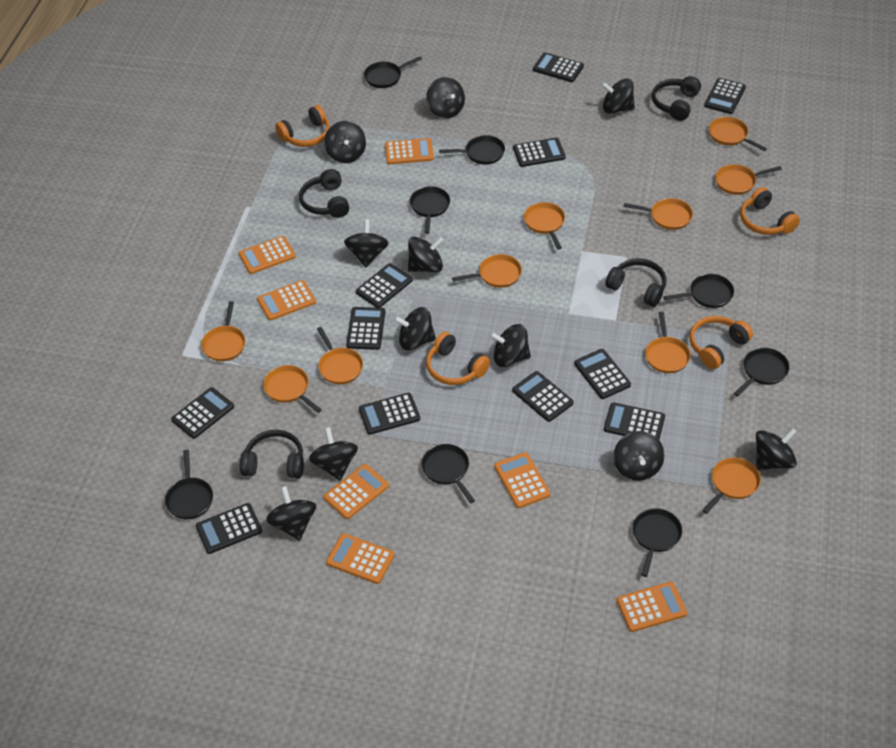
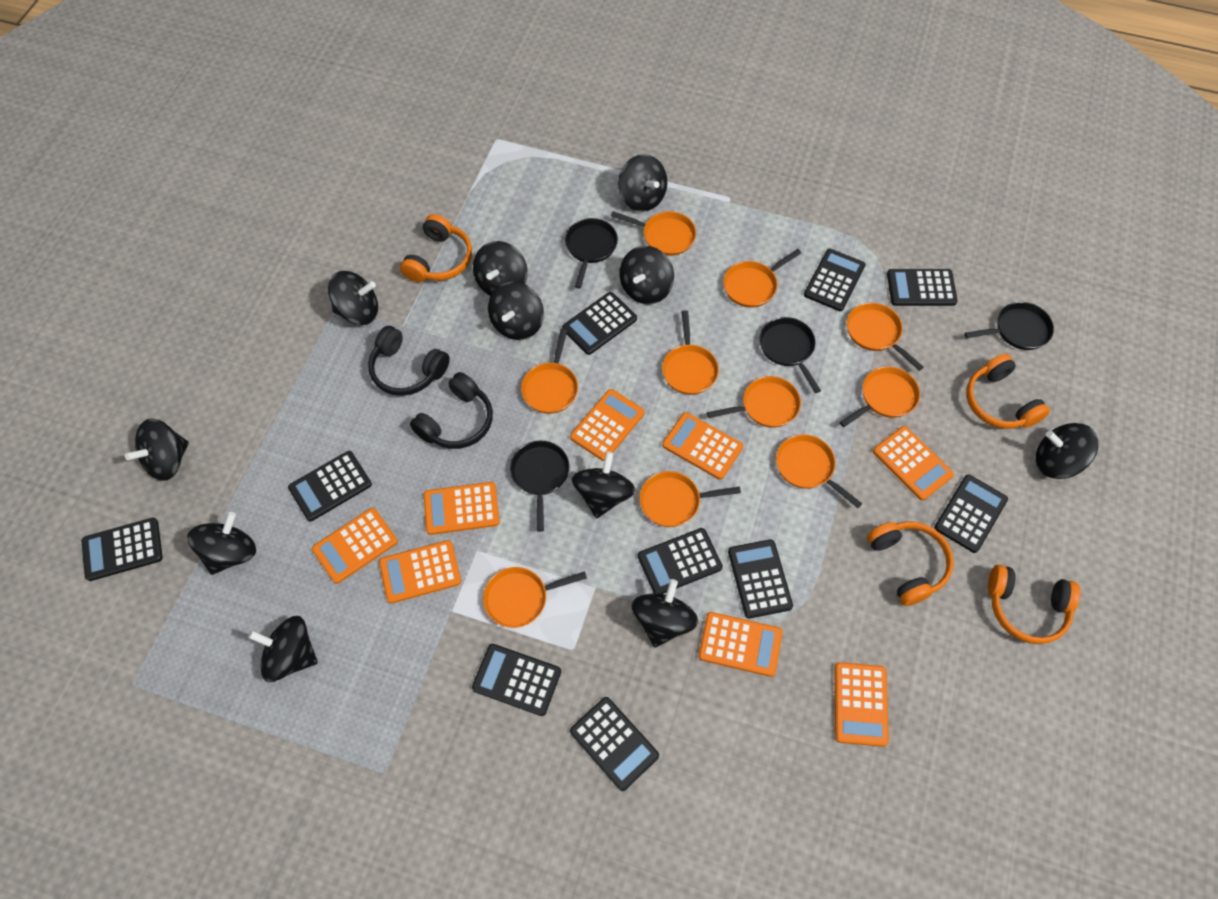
black calculator: [171,387,234,439] [196,503,262,554] [346,307,385,350] [356,263,413,308] [359,393,420,435] [512,371,574,422] [513,138,566,167] [533,52,584,82] [574,349,631,399] [604,402,665,439] [704,78,746,114] = 11 -> [82,518,163,581] [288,451,372,521] [472,644,561,716] [562,292,637,355] [570,697,659,791] [638,528,723,594] [728,539,793,618] [804,248,866,311] [887,269,958,306] [934,474,1008,553] = 10
black headphones: [240,430,304,478] [299,169,349,218] [605,258,666,307] [652,76,701,121] = 4 -> [368,326,450,396] [410,372,493,449] = 2
black pan: [165,450,213,519] [364,56,422,88] [410,186,450,234] [421,444,475,503] [439,135,505,165] [632,508,682,577] [664,274,734,308] [734,348,789,397] = 8 -> [510,441,569,532] [565,218,618,289] [760,317,821,393] [964,302,1054,350] = 4
orange calculator: [239,236,296,274] [257,280,316,321] [324,464,389,519] [326,533,395,584] [385,138,434,164] [494,452,550,508] [617,582,687,632] = 7 -> [312,508,398,584] [379,540,461,604] [424,482,500,535] [570,389,645,461] [662,412,743,480] [699,612,783,677] [834,662,889,747] [873,426,954,501] = 8

